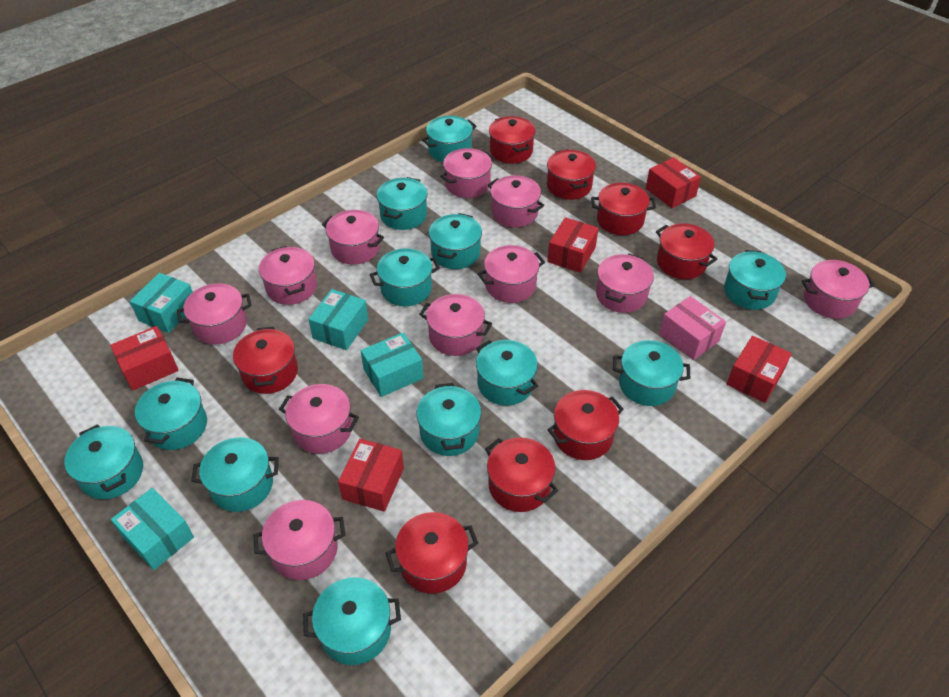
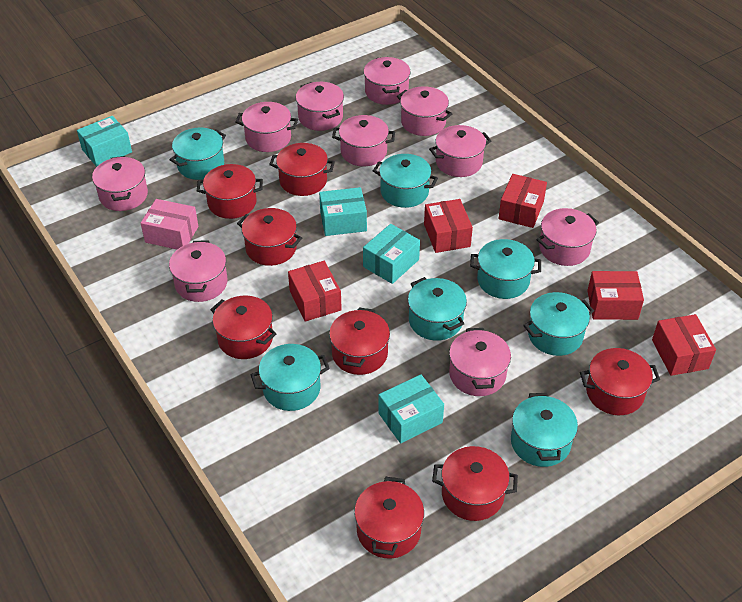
pink pot: [177,283,252,344] [253,500,345,580] [259,246,317,305] [279,384,359,454] [322,210,384,265] [419,294,492,356] [440,148,494,198] [478,245,545,303] [488,175,544,227] [596,254,654,313] [802,260,875,319] = 11 -> [92,156,148,211] [169,240,228,302] [235,102,298,152] [296,82,344,131] [332,115,395,166] [363,57,411,105] [397,86,452,136] [429,125,491,177] [449,328,511,396] [537,208,599,266] = 10
turquoise pot: [64,424,143,499] [135,378,207,450] [191,437,279,512] [303,577,401,665] [370,248,440,306] [376,177,427,230] [417,383,481,456] [422,116,477,162] [429,213,482,269] [476,340,538,406] [613,340,690,406] [724,250,786,310] = 12 -> [170,128,226,180] [251,344,330,411] [373,154,438,208] [408,277,467,341] [470,239,541,299] [511,393,578,467] [523,292,594,356] = 7

